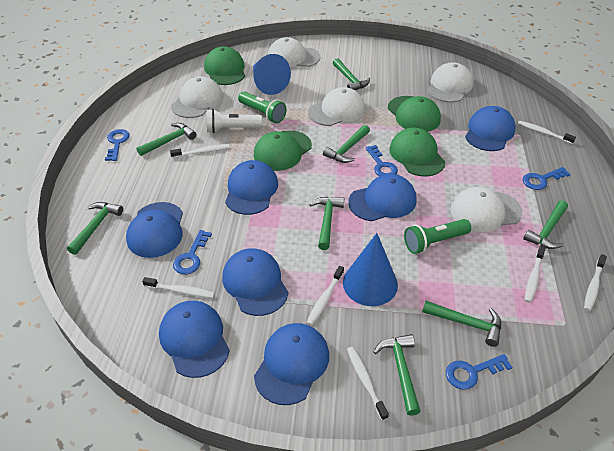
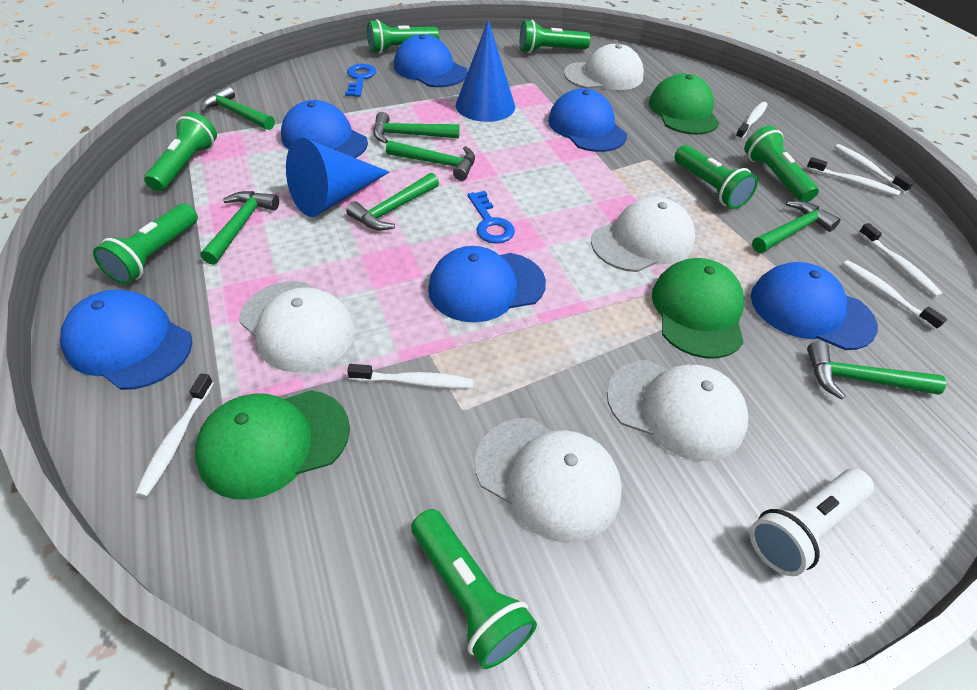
blue cap: [126,202,183,258] [159,301,230,378] [222,248,288,316] [225,160,278,215] [254,323,329,405] [348,174,417,221] [465,106,516,151] = 7 -> [60,289,192,390] [281,100,368,158] [394,34,467,87] [428,246,546,323] [548,88,627,152] [751,262,878,350] = 6
blue key: [105,129,130,161] [173,230,212,274] [366,145,398,176] [446,354,512,390] [523,167,570,190] = 5 -> [345,64,376,97] [467,191,515,244] = 2
green cap: [204,46,245,85] [254,131,312,171] [388,96,441,132] [389,128,445,177] = 4 -> [195,390,350,499] [649,73,719,135] [652,258,744,358] = 3
green flashlight: [238,91,287,123] [404,219,471,254] = 2 -> [93,204,198,284] [144,112,217,192] [367,19,439,54] [411,509,537,669] [520,20,590,53] [675,145,758,209] [744,126,819,202] = 7
green hammer: [67,202,123,255] [136,123,196,156] [309,197,344,250] [323,125,370,163] [333,58,370,90] [374,334,421,416] [422,301,501,347] [523,201,568,249] = 8 -> [200,191,279,265] [201,85,275,130] [346,173,439,230] [373,112,460,143] [386,140,475,181] [752,201,841,253] [807,341,946,400] = 7

